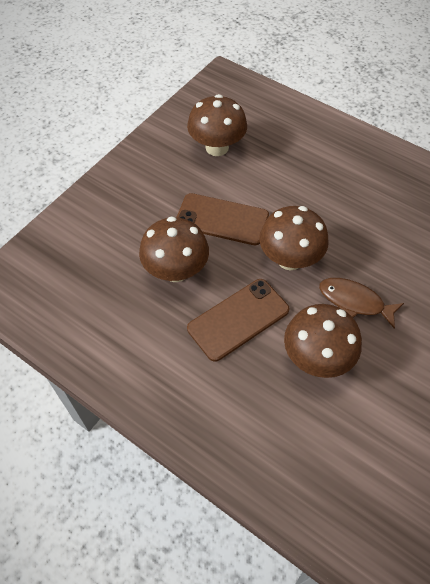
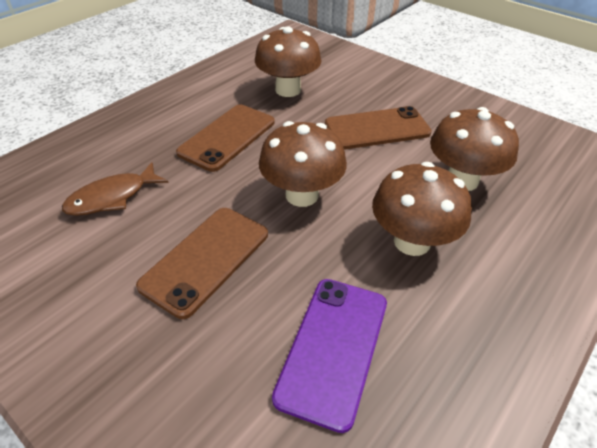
brown phone: [177,193,269,245] [187,279,289,362] = 2 -> [136,208,268,319] [176,105,275,172] [325,106,432,150] = 3
purple phone: none = 0 -> [272,279,387,433] = 1

